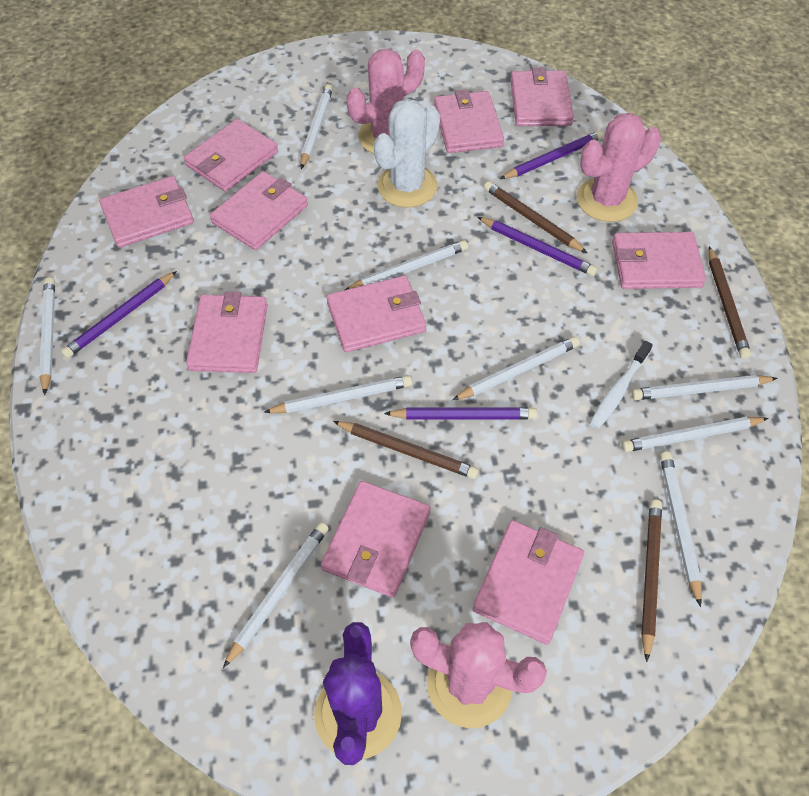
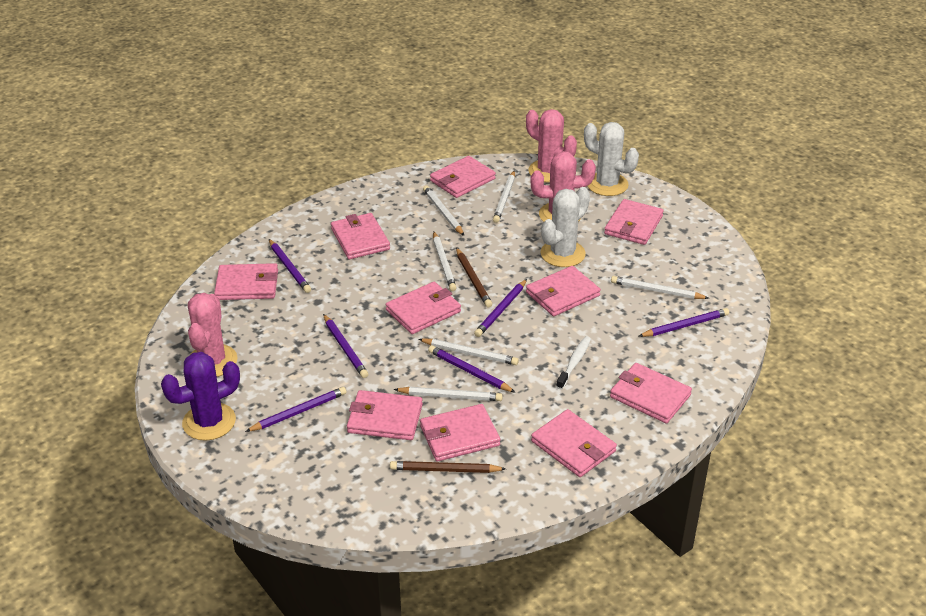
brown pencil: [333,421,479,479] [484,181,587,253] [641,499,662,662] [709,246,751,359] = 4 -> [390,461,506,473] [456,248,492,307] = 2
purple pencil: [61,271,177,358] [384,408,537,419] [477,217,597,276] [500,131,603,179] = 4 -> [245,387,347,432] [269,239,311,293] [323,314,368,378] [428,345,516,393] [474,279,527,337] [639,308,729,337] = 6
white cactus: [374,99,440,208] = 1 -> [541,187,590,267] [584,122,639,196] = 2
white pencil: [39,277,55,395] [223,522,329,668] [264,375,412,413] [300,84,333,169] [345,240,468,290] [452,337,580,400] [622,417,769,452] [631,375,778,400] [660,452,702,607] = 9 -> [394,387,503,401] [419,339,519,365] [423,186,464,236] [433,232,457,291] [493,171,515,223] [611,276,709,299] = 6

